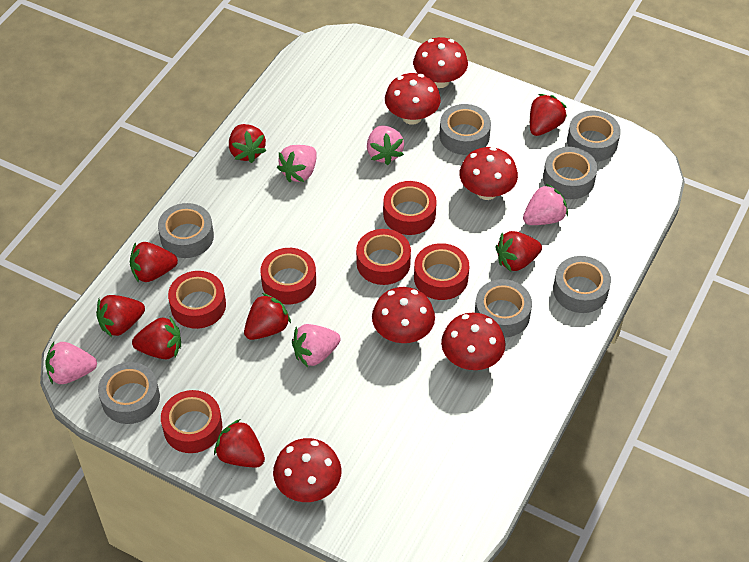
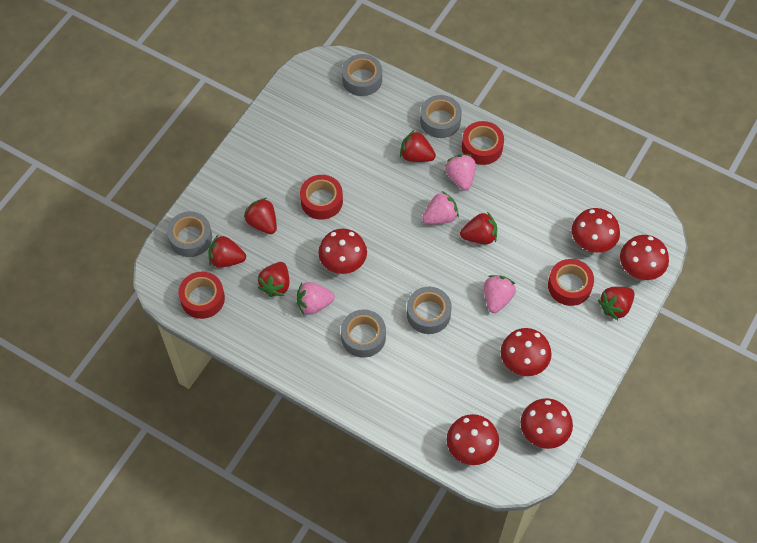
grey tape: [98,362,160,424] [158,203,214,258] [439,104,491,155] [475,279,532,338] [543,147,597,199] [553,256,611,313] [567,110,621,162] = 7 -> [167,211,212,257] [341,309,386,358] [342,54,382,96] [407,287,452,334] [420,95,462,138] = 5
pink strawberry: [45,342,97,384] [277,145,317,183] [292,324,340,367] [367,126,404,165] [523,183,568,225] = 5 -> [297,282,335,315] [422,191,459,225] [445,155,476,191] [484,275,516,313] = 4
red strawberry: [96,295,145,337] [130,242,178,282] [132,317,181,359] [214,419,265,467] [229,124,266,163] [244,293,291,340] [496,231,542,272] [530,94,567,136] = 8 -> [208,234,246,268] [244,198,277,234] [258,262,289,297] [400,130,436,162] [460,212,497,244] [598,287,635,320] = 6
red tape: [161,390,222,453] [168,271,226,329] [261,248,316,305] [356,229,411,285] [383,181,437,235] [414,243,469,300] = 6 -> [178,272,225,319] [300,175,343,220] [462,121,504,165] [548,259,594,306] = 4

